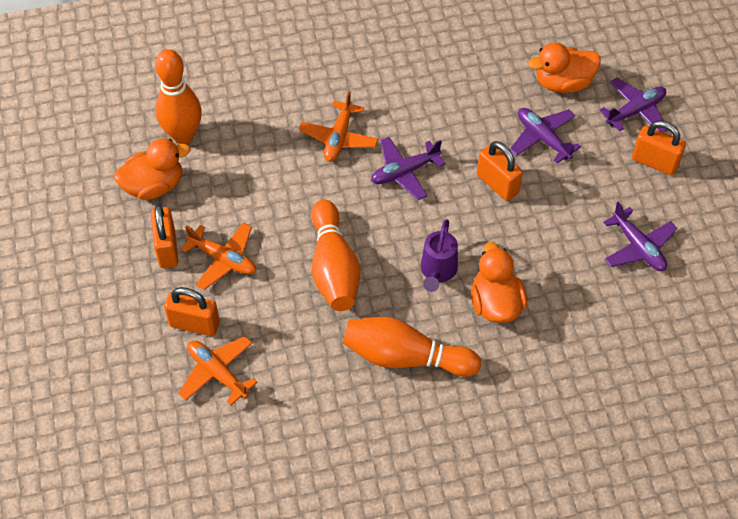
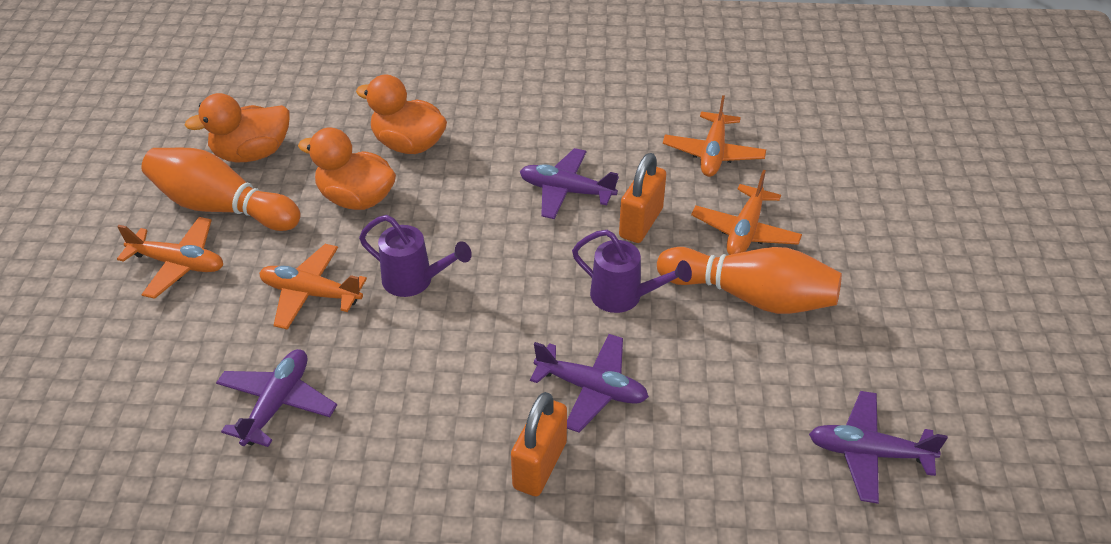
orange bowling pin: [155,49,202,144] [311,200,360,311] [343,317,481,377] = 3 -> [141,148,301,231] [657,247,842,314] = 2
orange padlock: [151,204,178,268] [164,287,220,336] [477,141,523,201] [632,121,686,175] = 4 -> [511,392,567,496] [619,153,666,243] = 2
orange plane: [178,336,257,406] [181,223,256,290] [299,91,378,162] = 3 -> [117,217,223,299] [259,244,367,330] [663,95,766,177] [691,170,802,255] = 4
purple watering can: [421,219,458,292] = 1 -> [359,215,472,297] [572,230,692,313] = 2

